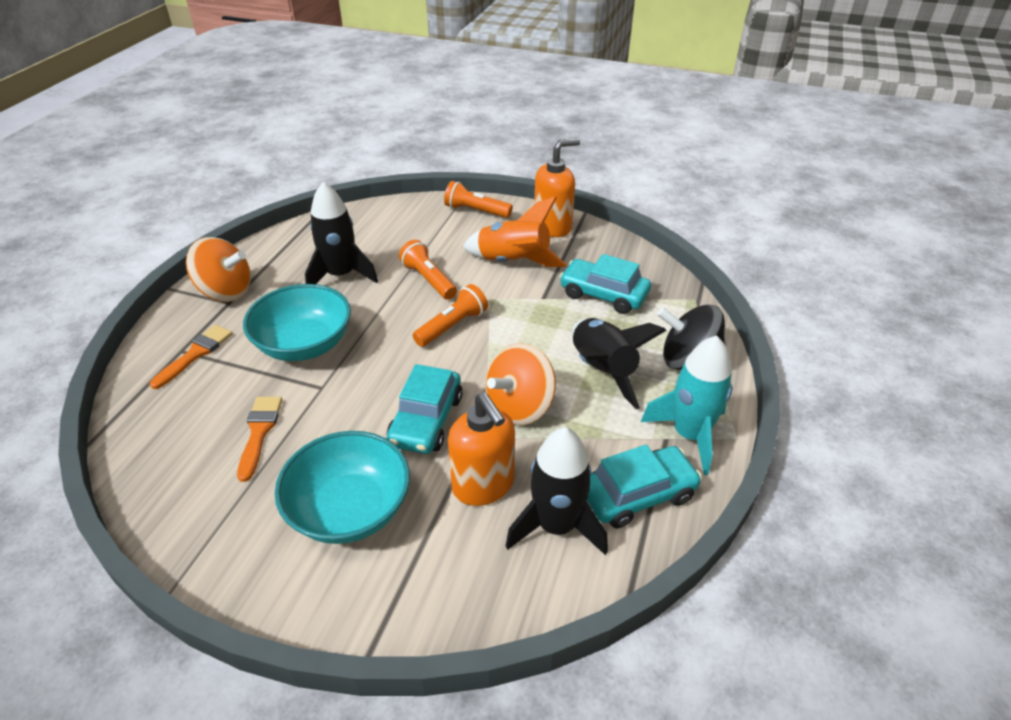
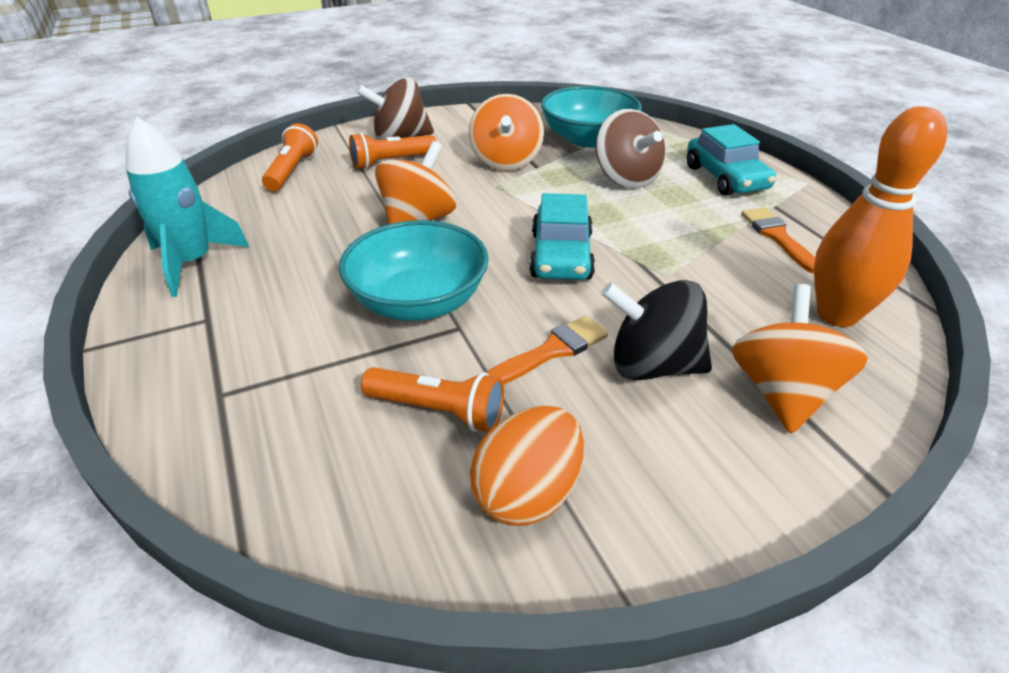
black rocket: [305,182,378,284] [506,427,608,555] [572,318,667,409] = 3 -> none = 0
brown spinning top: none = 0 -> [357,77,434,140] [596,109,666,188] = 2
orange bowling pin: none = 0 -> [814,106,947,327] = 1
orange egg: none = 0 -> [470,406,584,526] = 1
orange rocket: [463,197,567,267] = 1 -> none = 0
orange soap dispenser: [448,393,515,506] [534,138,580,237] = 2 -> none = 0
orange spinning top: [186,237,251,302] [486,343,556,425] = 2 -> [375,141,456,224] [469,94,544,171] [732,284,868,433] = 3
turquoise car: [387,364,463,454] [559,254,651,314] [587,444,702,528] = 3 -> [529,193,595,280] [687,124,776,196] = 2

